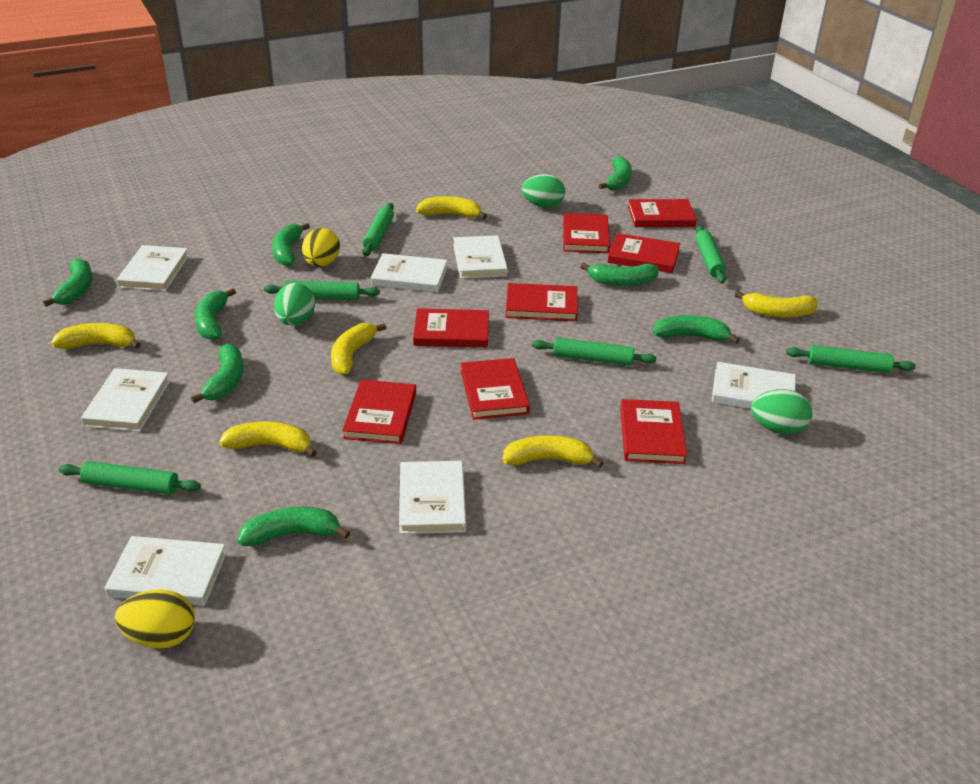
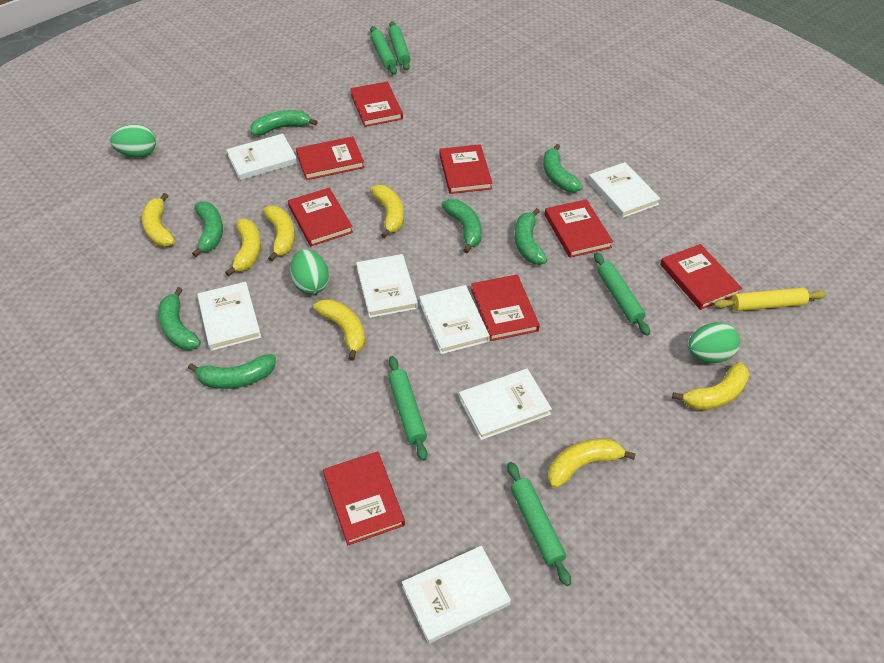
green banana: [43,258,93,307] [191,344,243,403] [195,288,236,340] [238,507,350,546] [272,223,310,266] [580,263,659,286] [599,156,632,190] [653,315,740,344] = 8 -> [158,287,201,350] [188,354,276,389] [192,201,223,257] [250,110,318,136] [442,199,482,253] [514,208,547,265] [543,144,583,192] = 7
green rolling pin: [59,461,201,495] [264,281,380,300] [362,203,394,256] [532,337,656,366] [695,225,726,284] [786,345,916,373] = 6 -> [370,26,397,75] [388,21,410,71] [388,356,427,461] [507,462,571,586] [594,252,650,336] = 5
yellow banana: [51,323,141,349] [219,421,317,457] [331,323,386,375] [416,196,487,219] [502,435,603,468] [735,291,818,318] = 6 -> [142,193,175,247] [225,218,261,276] [263,206,295,262] [313,299,365,361] [370,185,404,238] [548,438,636,488] [672,362,749,410] = 7
yellow egg: [115,589,195,649] [302,228,340,267] = 2 -> none = 0
yellow rolling pin: none = 0 -> [714,288,826,311] = 1

